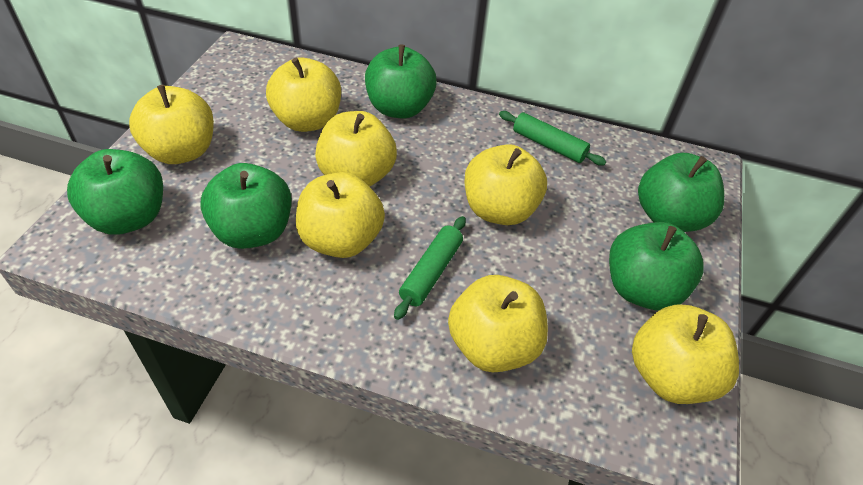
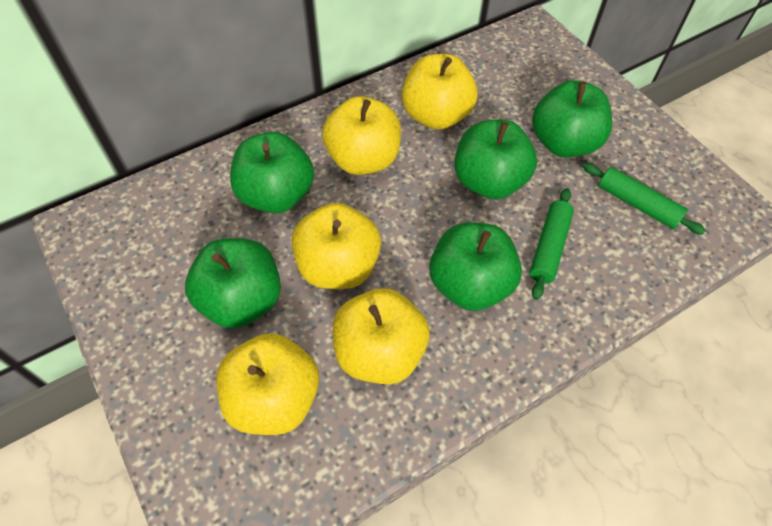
yellow apple: [129,85,214,164] [266,57,341,132] [296,172,385,258] [315,111,397,187] [448,275,548,372] [464,144,547,225] [632,304,739,404] = 7 -> [216,333,319,435] [292,203,381,289] [322,96,401,175] [333,288,430,384] [402,54,478,130] = 5

